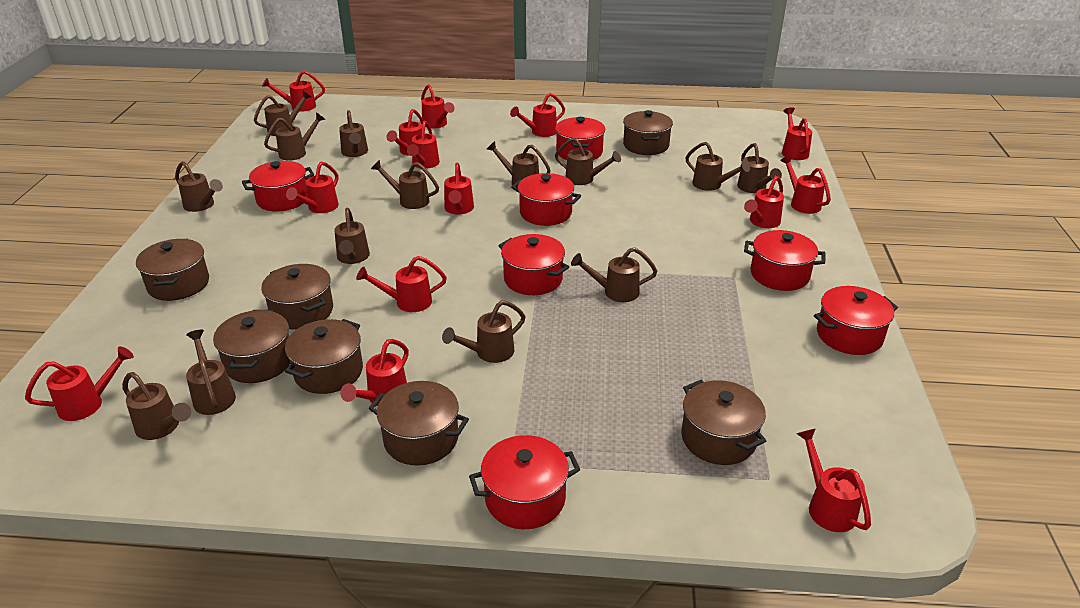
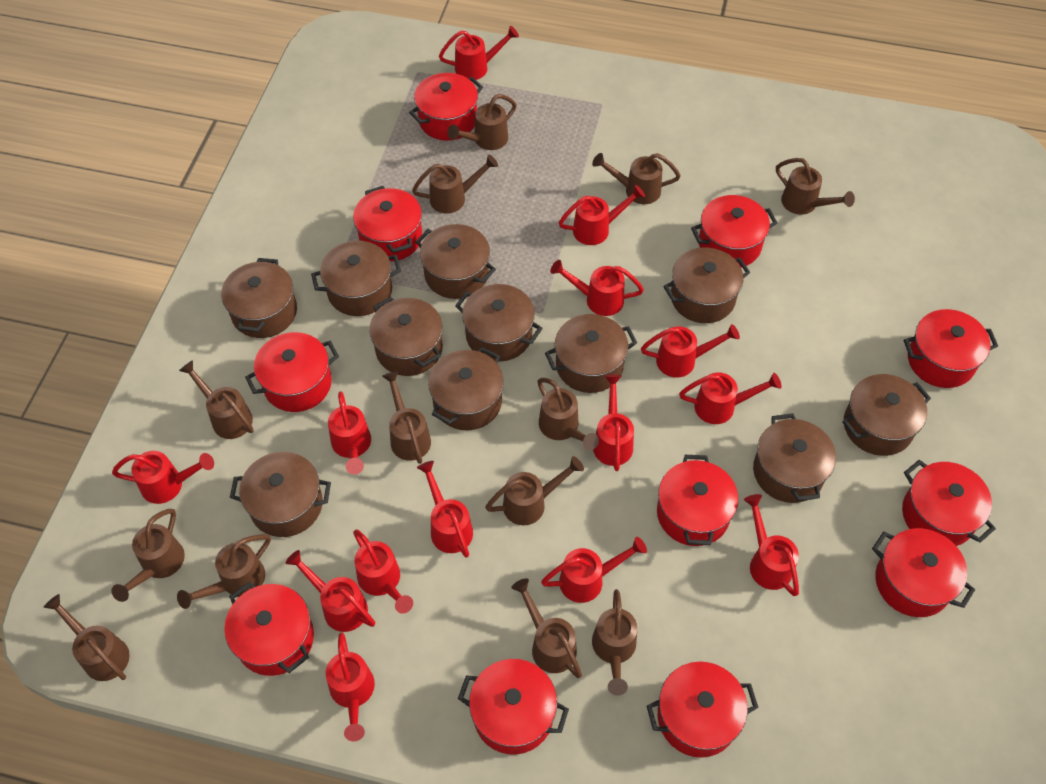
brown pot: [136,239,209,301] [213,310,290,383] [261,264,333,329] [285,319,363,394] [368,381,469,465] [623,110,673,155] [681,380,766,465] = 7 -> [221,258,297,338] [230,452,331,537] [311,241,401,316] [369,297,443,376] [415,224,496,299] [428,347,504,430] [455,284,543,362] [545,314,637,393] [663,247,750,323] [753,413,836,503] [842,374,931,456] = 11
brown watering can: [122,372,191,440] [175,161,223,212] [186,330,236,415] [254,91,311,136] [264,112,325,161] [334,208,370,264] [339,110,368,157] [371,160,439,209] [442,300,526,363] [487,141,551,188] [555,138,621,185] [571,247,658,302] [685,142,750,191] [737,143,782,193] = 14 -> [43,594,130,681] [111,509,185,602] [177,534,271,609] [179,360,253,439] [382,371,431,464] [412,154,498,213] [447,94,517,150] [485,456,584,525] [511,578,582,678] [537,378,599,450] [592,153,681,204] [592,589,637,696] [776,158,855,215] = 13
red pot: [242,161,314,211] [469,435,580,529] [498,234,569,295] [511,173,581,226] [555,117,605,160] [744,230,825,291] [814,286,898,355] = 7 -> [224,582,314,676] [245,332,339,412] [353,186,422,261] [409,73,483,141] [458,659,569,755] [647,662,759,758] [657,455,738,546] [691,195,778,268] [872,528,975,617] [902,460,996,546] [904,309,998,388] = 11

